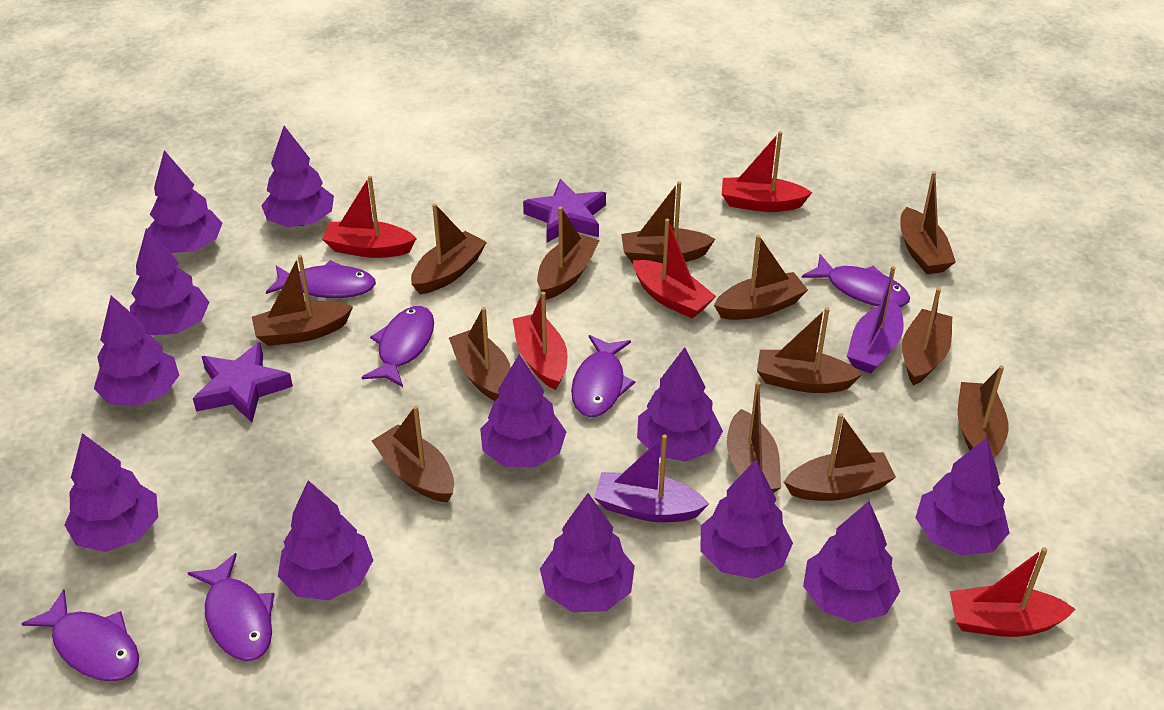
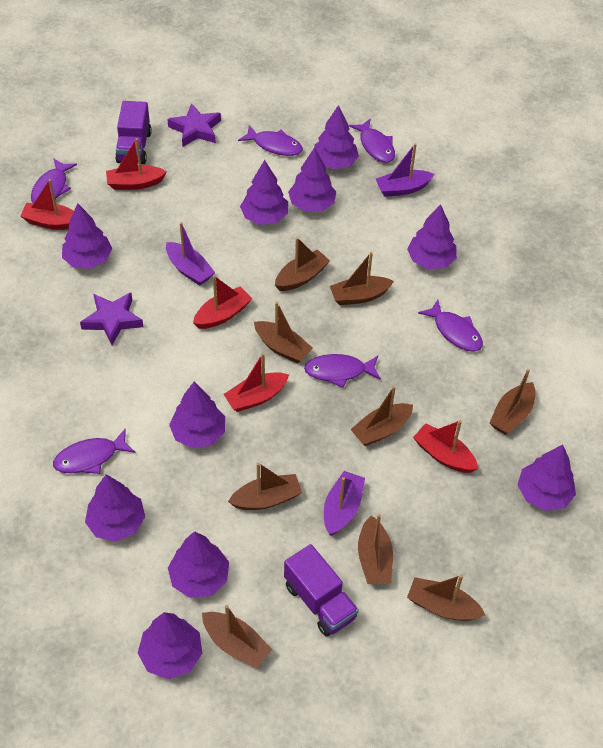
brown boat: [252,255,353,346] [372,405,454,503] [411,203,487,294] [449,307,511,401] [537,207,599,300] [621,181,715,263] [714,235,808,320] [727,381,781,493] [757,307,862,393] [784,413,896,501] [900,172,956,274] [902,288,952,385] [958,365,1008,458] = 13 -> [202,605,272,668] [228,462,302,510] [254,302,313,364] [275,237,330,291] [330,252,394,305] [350,386,413,446] [358,514,393,584] [407,575,485,621] [489,369,536,435] = 9
purple boat: [594,434,709,522] [847,266,904,373] = 2 -> [166,222,215,286] [324,471,365,536] [376,143,434,197] = 3
purple tree: [64,433,158,552] [94,296,179,406] [130,228,209,335] [148,150,223,253] [261,126,334,227] [278,480,373,600] [480,354,566,468] [540,493,635,612] [637,347,723,462] [701,459,793,579] [803,501,900,623] [915,438,1010,556] = 12 -> [62,203,112,269] [85,474,145,542] [138,612,202,679] [168,531,229,598] [169,382,225,448] [240,160,288,225] [288,147,336,211] [314,105,359,169] [407,204,457,269] [518,444,576,511] = 10
purple truck: none = 0 -> [115,101,152,164] [284,544,359,637] = 2

